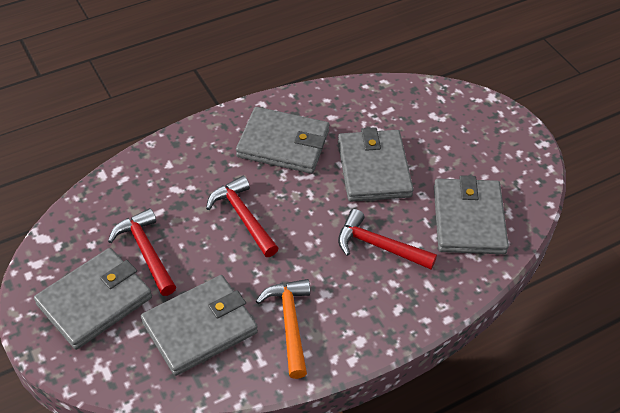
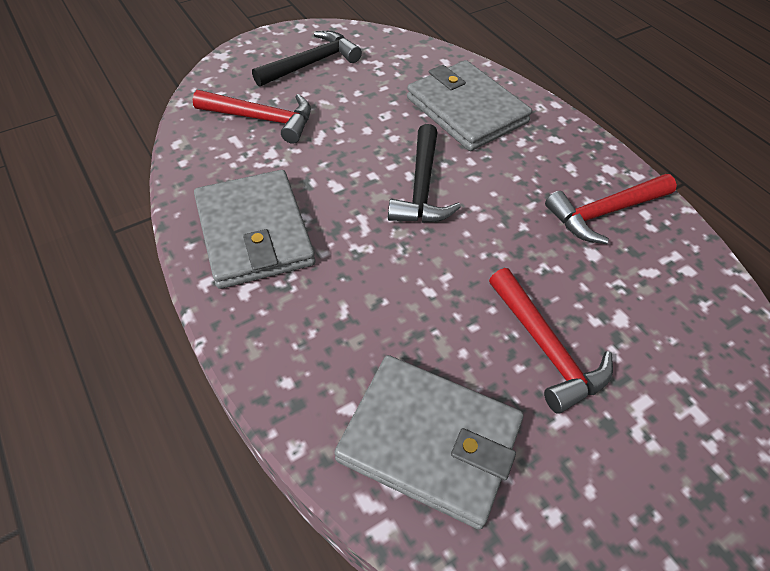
black hammer: none = 0 -> [252,31,362,87] [388,124,461,223] = 2
grey wallet: [34,248,152,350] [141,275,258,376] [236,107,329,174] [338,127,414,202] [434,175,509,254] = 5 -> [194,170,315,289] [334,355,523,530] [407,60,532,151] = 3
orange hammer: [256,279,310,379] = 1 -> none = 0

